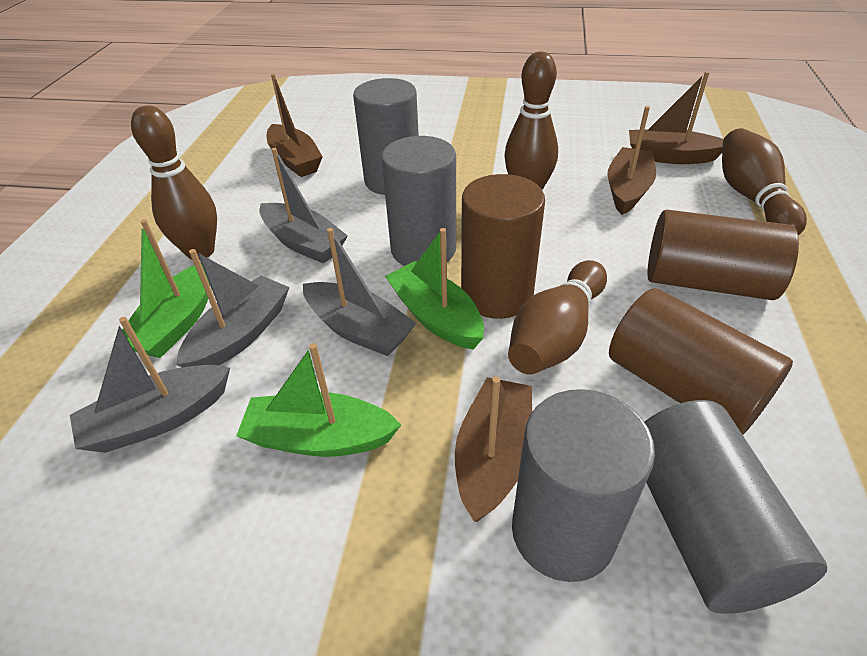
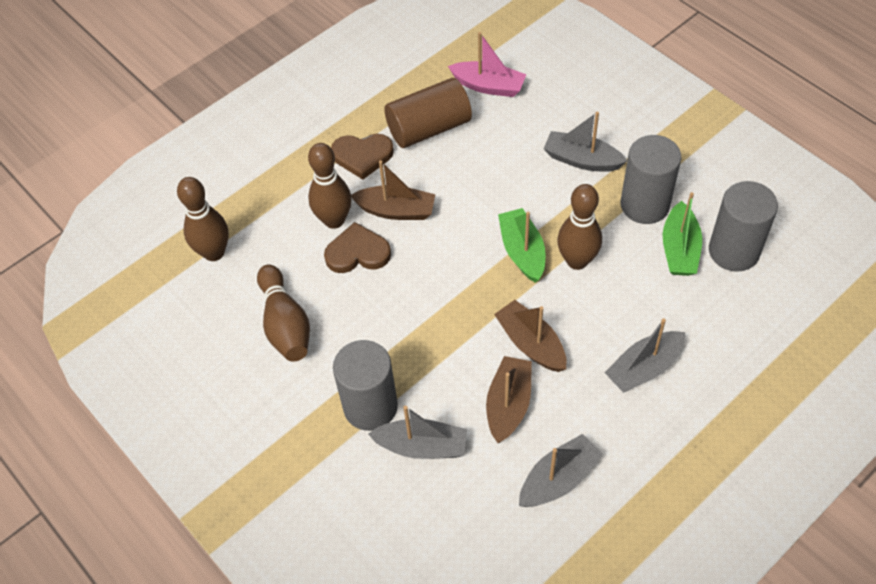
brown boat: [267,73,323,177] [455,376,532,522] [607,106,656,215] [629,71,724,164] = 4 -> [351,160,435,220] [486,356,532,443] [494,300,567,372] = 3
brown cylinder: [461,174,545,319] [609,288,793,435] [647,210,799,300] = 3 -> [384,78,472,148] = 1
brown heart: none = 0 -> [324,222,391,273] [331,134,394,180] = 2
green boat: [114,219,210,358] [236,343,401,457] [385,228,484,350] = 3 -> [498,208,546,283] [663,192,702,276] = 2
grey cylinder: [353,78,419,195] [381,136,456,266] [512,389,655,582] [645,400,827,614] = 4 -> [333,340,398,431] [621,135,681,224] [709,181,778,272] = 3
pink boat: none = 0 -> [448,32,526,97] = 1

